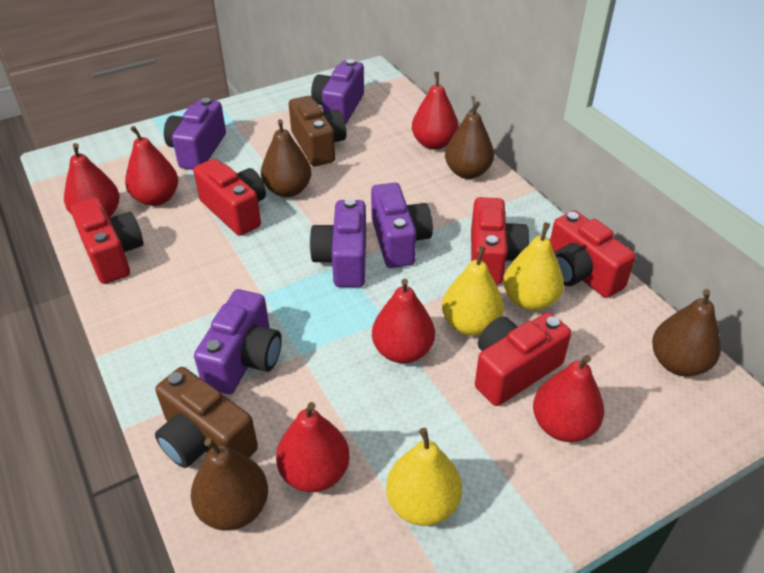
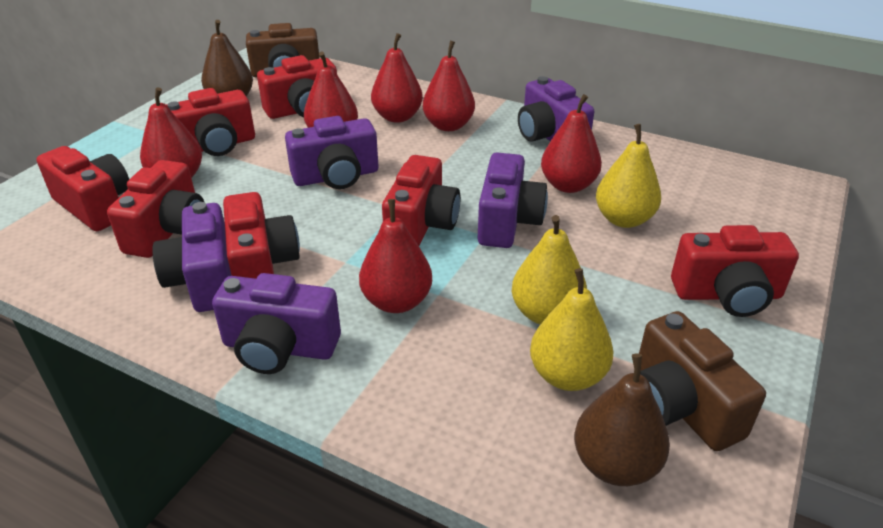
brown pear: [191,438,268,530] [261,119,312,197] [445,101,494,179] [652,289,721,376] = 4 -> [201,20,253,96] [574,353,670,486] = 2
red camera: [70,197,143,284] [193,159,266,236] [471,197,529,285] [475,312,571,406] [550,210,636,298] = 5 -> [36,146,129,231] [107,160,204,258] [166,88,255,156] [223,192,300,279] [257,55,337,119] [382,155,461,246] [671,225,799,317] = 7

